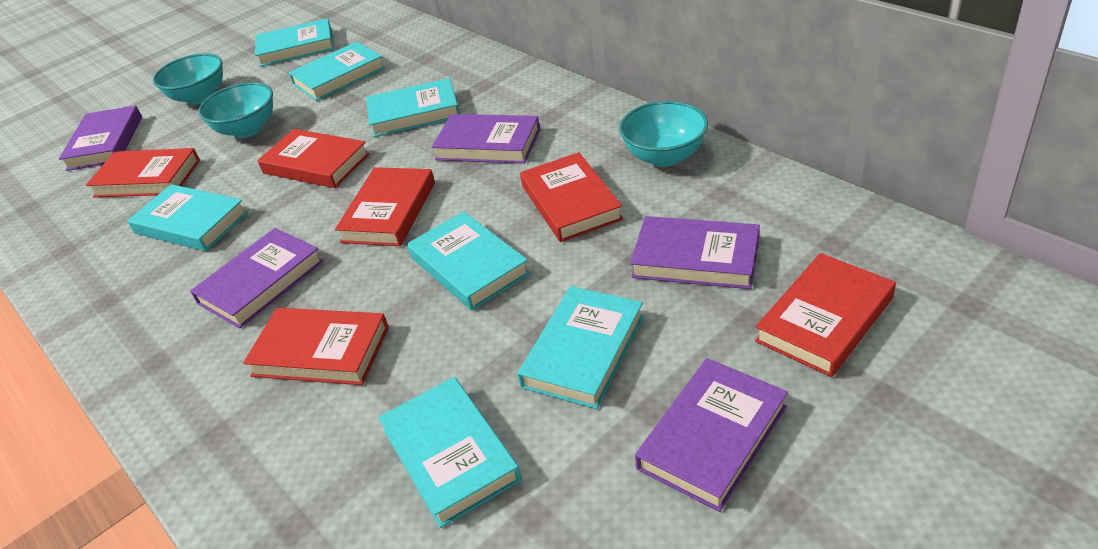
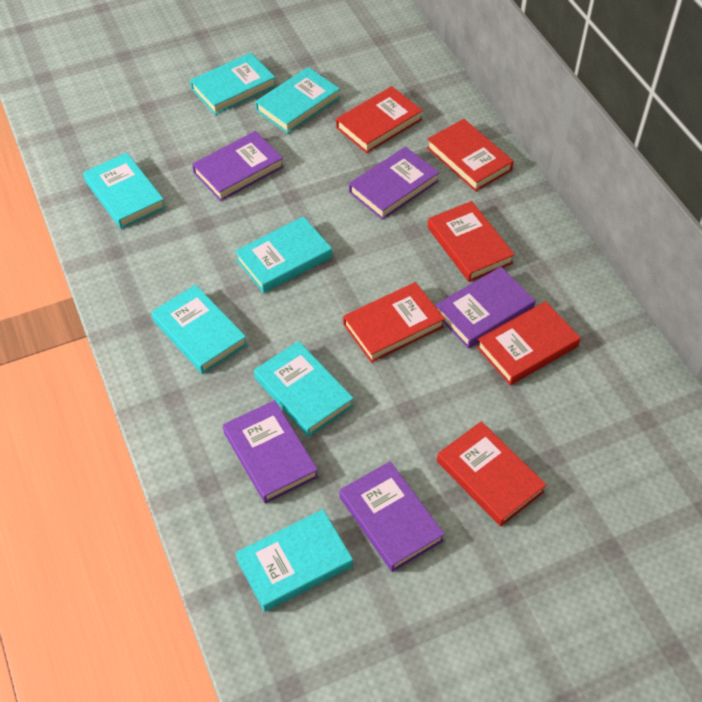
turquoise bowl: [153,53,223,105] [198,82,273,138] [619,101,708,167] = 3 -> none = 0

